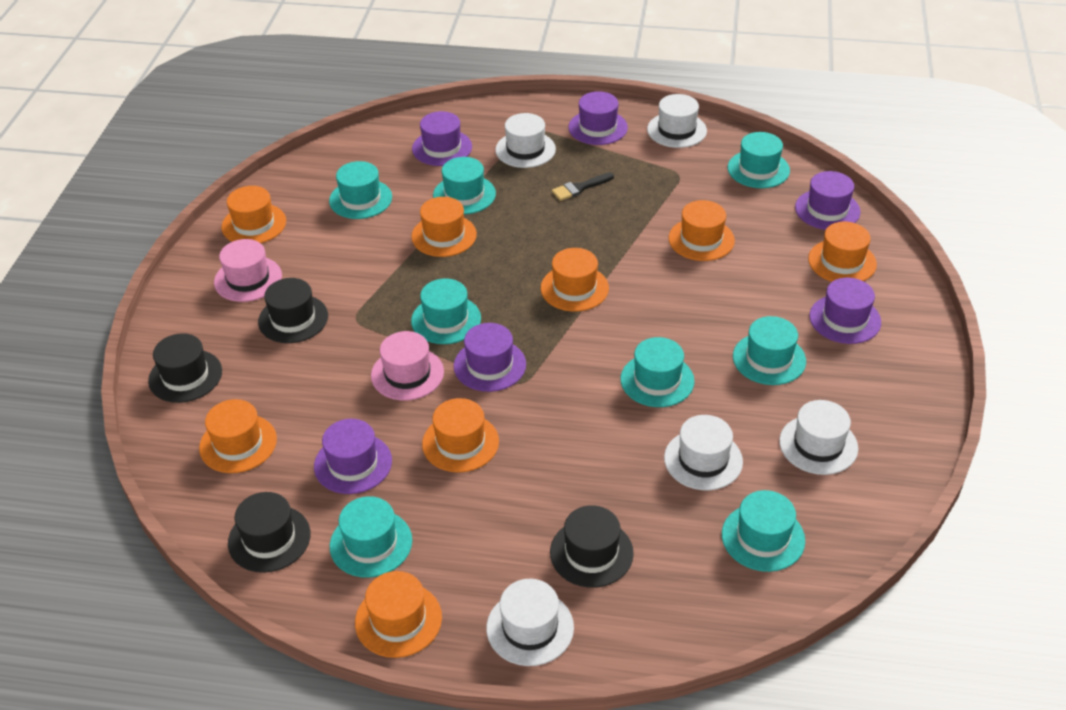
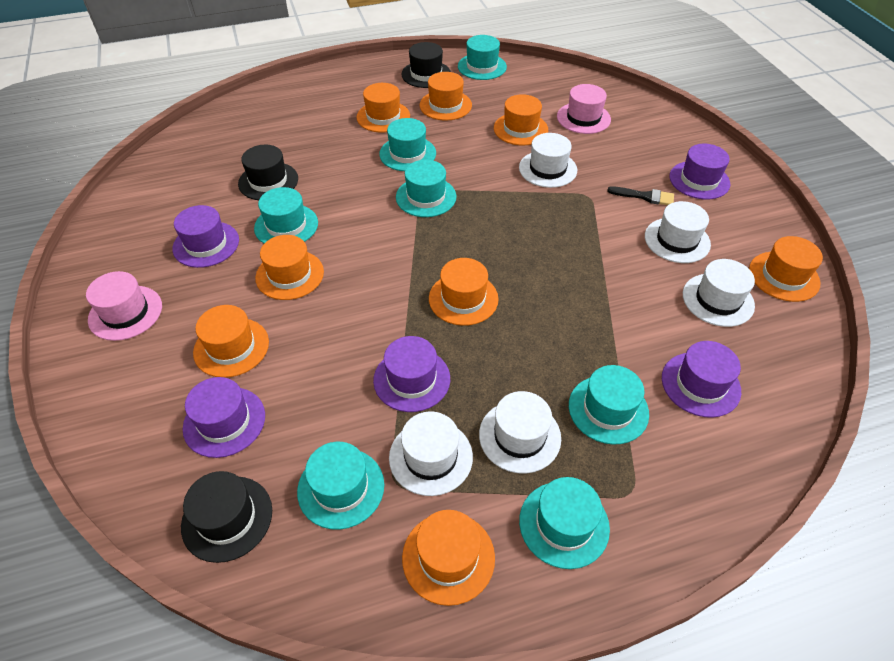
black hat: [148,333,222,403] [228,492,311,573] [258,278,328,343] [550,505,634,588] = 4 -> [181,471,272,563] [238,145,298,200] [401,42,451,88] = 3
purple hat: [314,419,392,494] [412,111,472,166] [454,323,526,392] [568,91,628,145] [795,171,860,230] [810,278,881,344] = 6 -> [172,205,239,268] [183,377,265,458] [373,336,450,412] [662,341,741,418] [669,144,730,200] = 5
turquoise hat: [329,161,392,219] [330,496,412,578] [411,278,481,344] [433,157,496,214] [620,337,695,407] [722,490,805,572] [728,132,790,188] [733,316,806,385] = 8 -> [254,187,318,243] [297,442,384,530] [379,118,436,171] [396,160,457,217] [458,35,507,80] [519,477,610,569] [569,365,649,445] = 7

